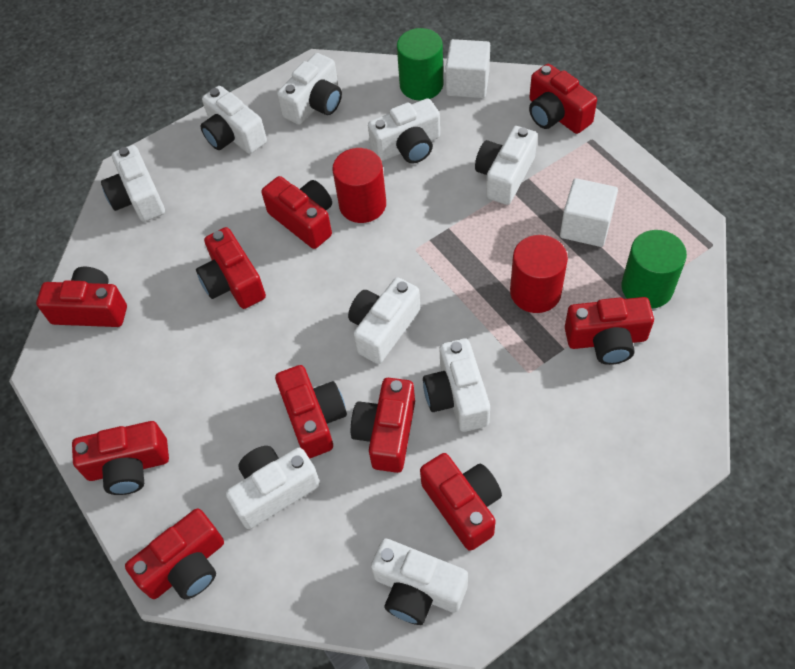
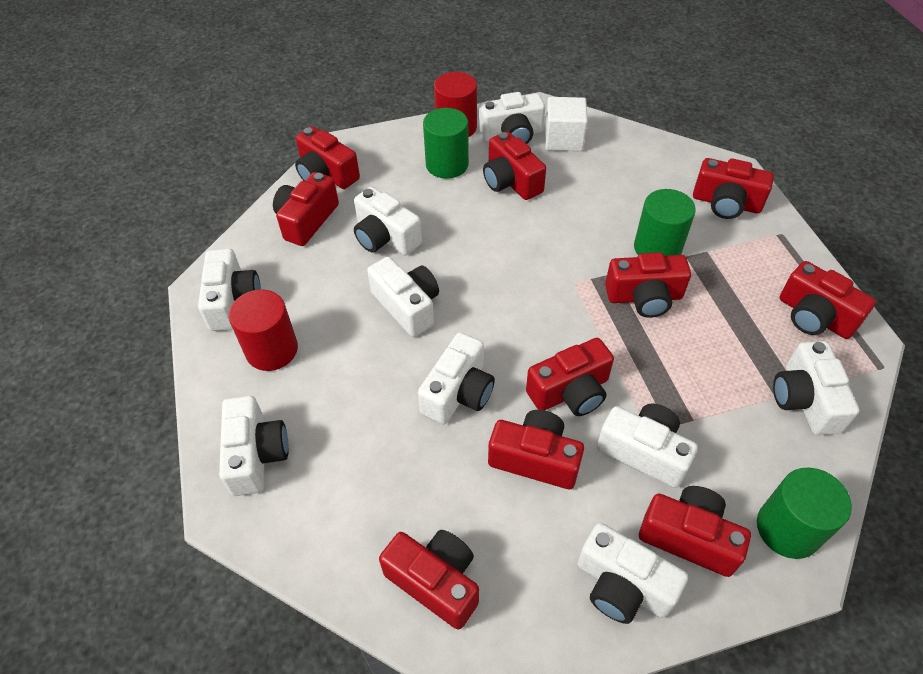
green cylinder: [397,28,443,101] [621,230,687,309] = 2 -> [423,108,469,179] [634,189,696,256] [757,468,852,559] = 3
white cube: [446,39,490,98] [560,178,618,247] = 2 -> [545,97,588,151] = 1

